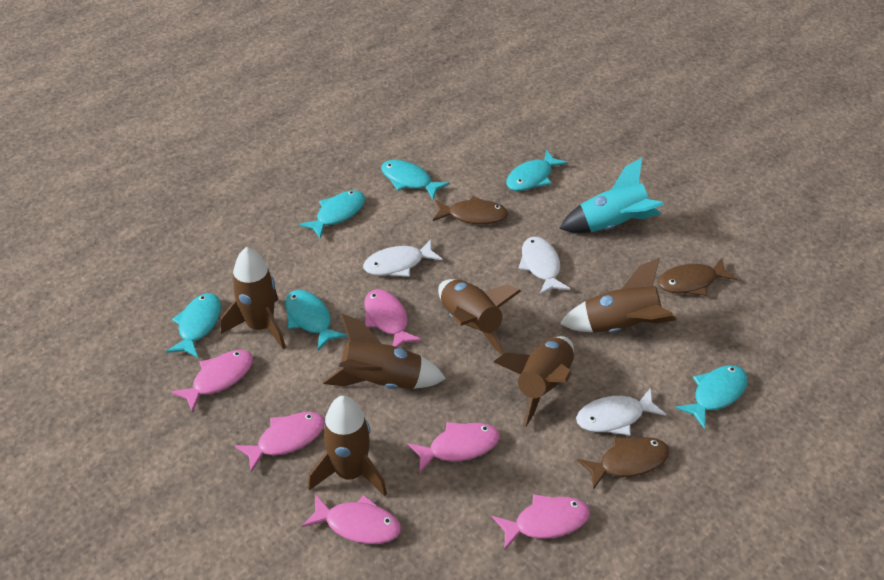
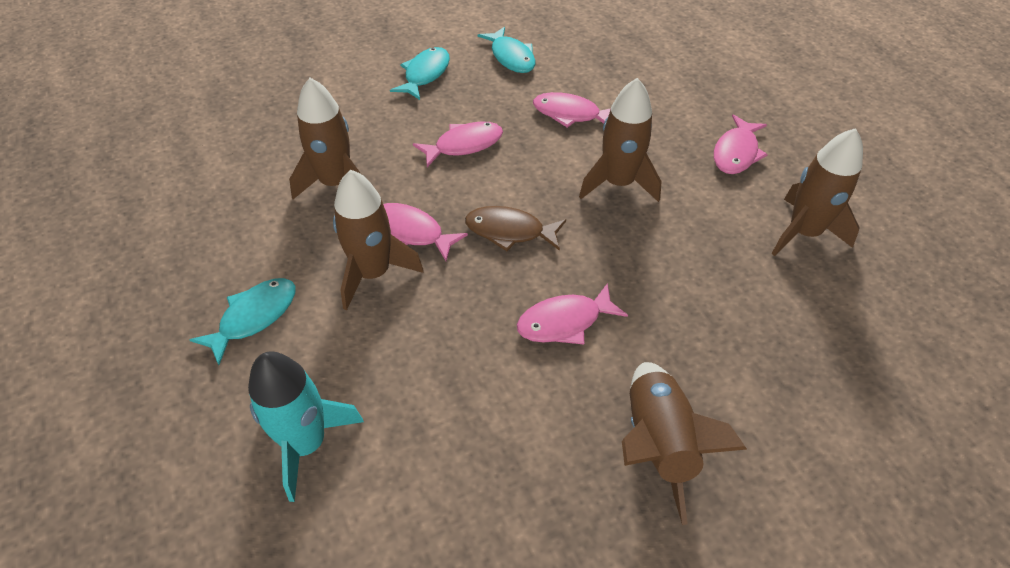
brown fish: [433,196,508,224] [577,437,670,490] [658,258,737,296] = 3 -> [465,206,566,251] = 1
brown rocket: [221,247,286,349] [308,396,387,496] [323,314,446,389] [438,279,521,355] [494,336,574,428] [560,258,676,333] = 6 -> [289,78,361,199] [333,170,424,310] [579,78,662,202] [622,362,747,525] [772,128,863,256] = 5
pink fish: [171,350,253,412] [235,412,325,472] [302,494,401,544] [364,289,422,347] [407,422,500,474] [492,494,590,550] = 6 -> [383,203,468,261] [413,121,503,167] [517,283,628,344] [533,92,611,128] [714,114,768,174] = 5
turquoise fish: [166,293,221,358] [285,290,347,350] [299,190,365,238] [381,160,450,199] [506,150,568,191] [675,365,748,428] = 6 -> [189,278,295,365] [390,47,450,100] [478,26,535,73] = 3
white fish: [363,239,443,277] [518,237,570,295] [576,388,666,435] = 3 -> none = 0

